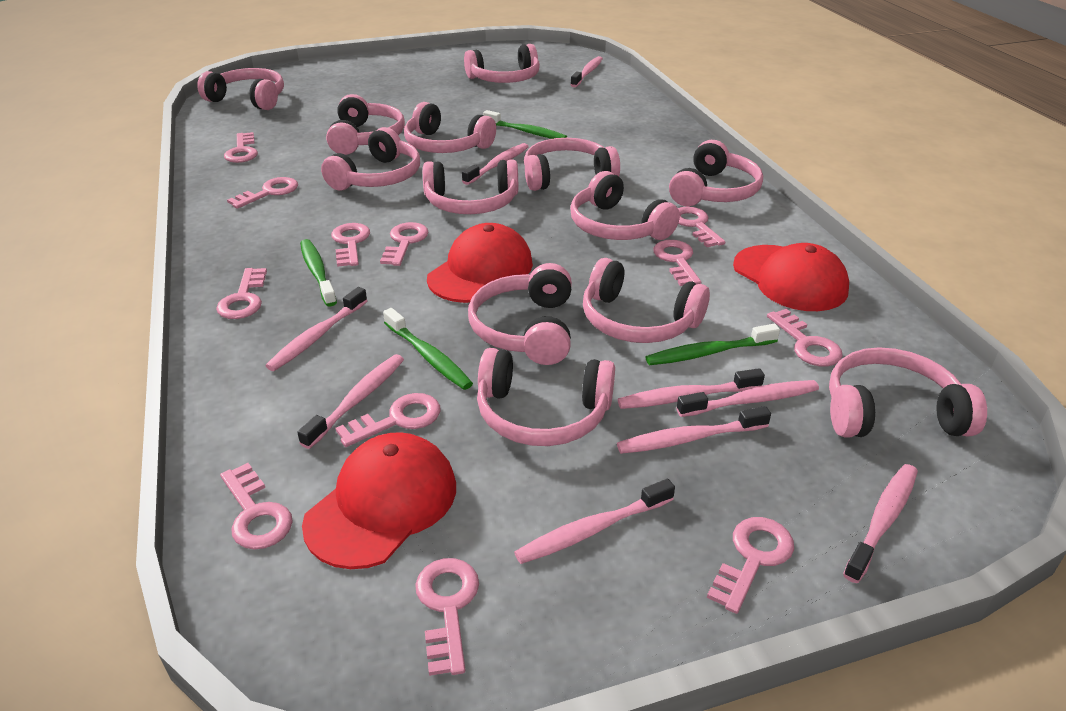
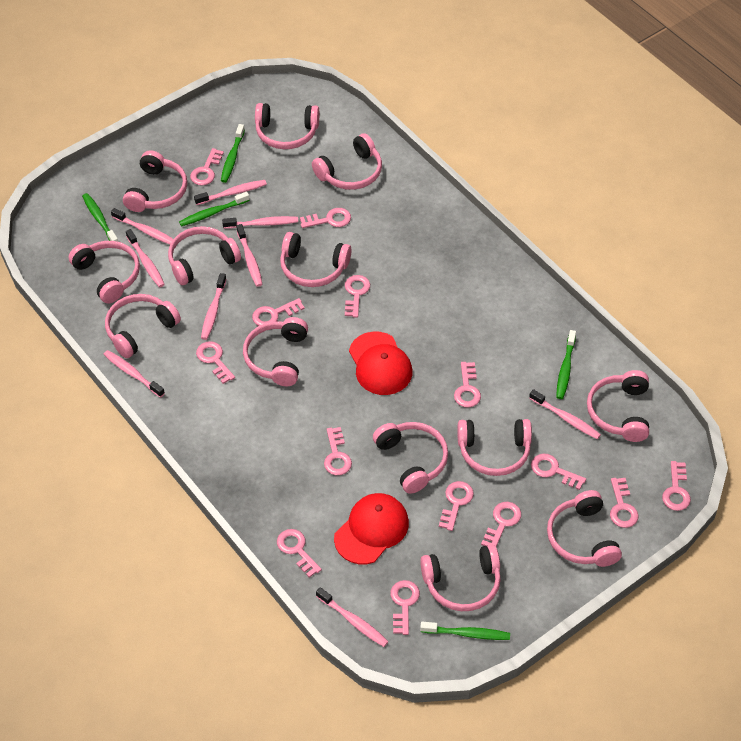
green toothbrush: [300,239,337,307] [383,308,473,390] [483,110,567,139] [646,324,780,365] = 4 -> [82,193,118,242] [179,192,250,226] [221,124,245,183] [420,622,510,640] [556,330,576,399] = 5
pink key: [216,268,267,319] [220,463,293,550] [224,132,258,163] [227,177,298,209] [331,223,370,267] [336,393,440,447] [380,222,428,266] [415,558,479,676] [653,240,701,286] [678,206,725,247] [707,517,794,614] [767,309,843,367] = 12 -> [190,148,224,186] [196,341,235,384] [252,298,305,326] [277,529,322,578] [300,208,351,228] [324,427,352,475] [345,275,370,318] [390,580,420,635] [439,481,474,531] [454,362,481,408] [481,502,521,547] [531,454,586,490] [610,478,639,528] [662,461,691,511] = 14
red cap: [302,432,456,569] [427,223,533,303] [733,243,849,311] = 3 -> [334,493,409,564] [349,332,412,395] = 2

